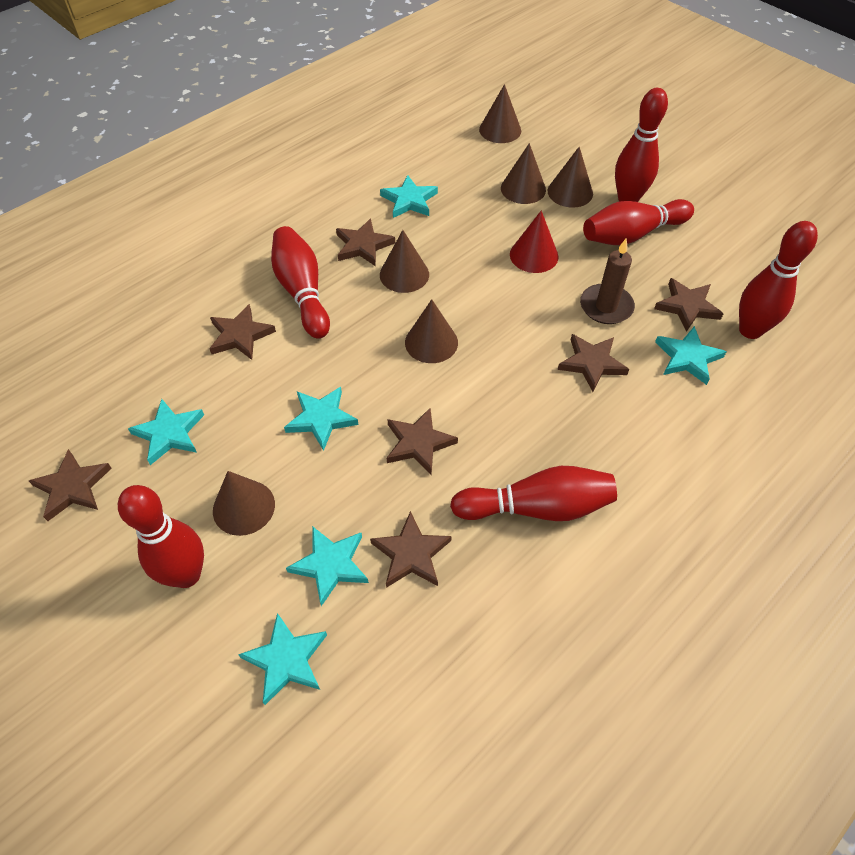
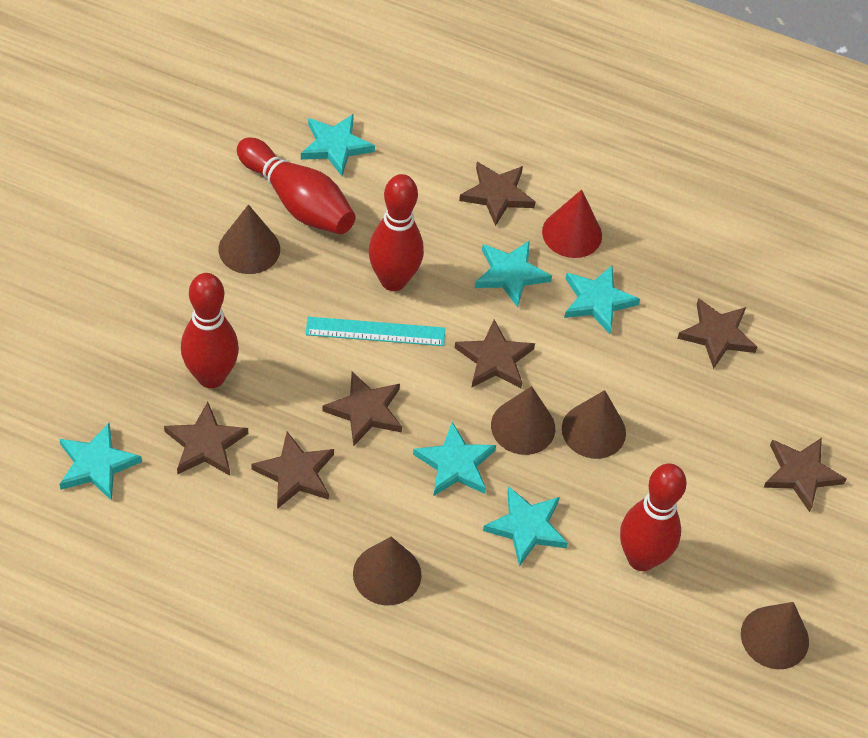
brown candle: [580,239,635,324] = 1 -> none = 0
brown cone: [213,471,275,536] [380,230,429,293] [405,299,458,363] [479,84,521,143] [501,143,546,204] [548,147,593,207] = 6 -> [219,205,280,274] [353,537,421,605] [491,386,555,455] [562,390,626,459] [741,602,809,669] = 5
red bowling pin: [118,485,204,588] [271,226,330,339] [450,466,617,521] [583,199,694,245] [615,88,668,202] [739,221,818,339] = 6 -> [181,273,239,388] [237,137,355,234] [369,174,424,291] [620,463,687,571] = 4
turquoise ruler: none = 0 -> [306,317,445,346] = 1

